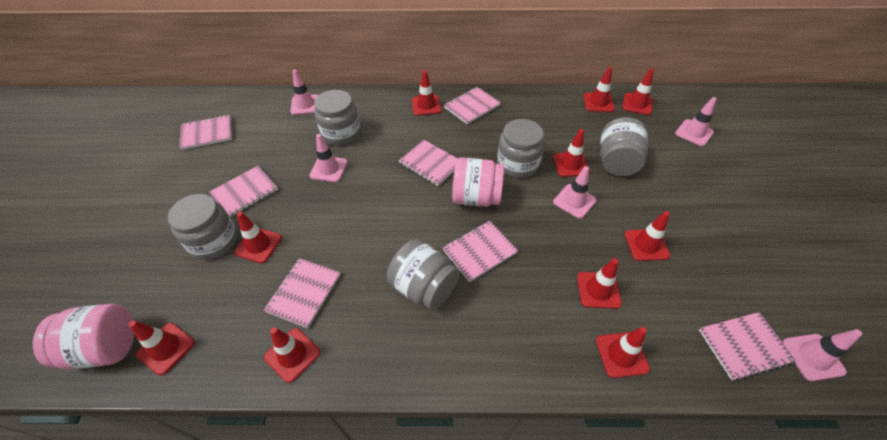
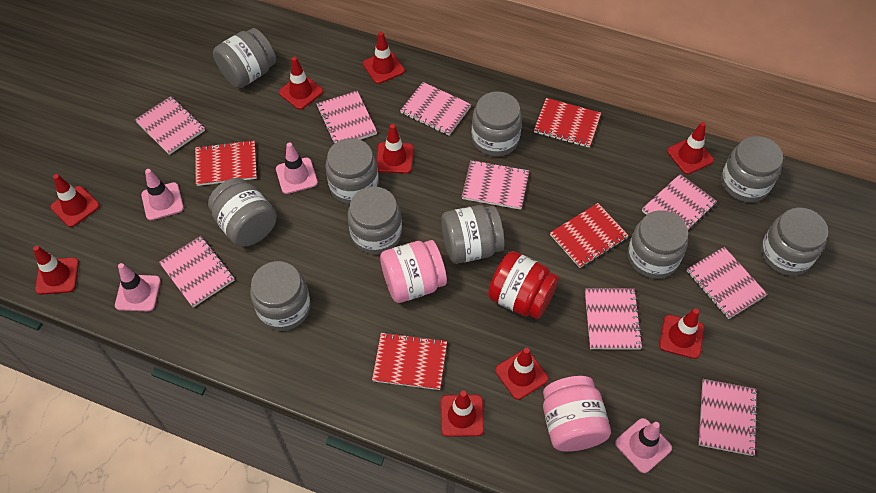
grey jar: [168,194,238,260] [314,90,361,145] [387,239,460,310] [497,119,544,178] [600,117,648,176] = 5 -> [208,178,277,247] [213,28,276,88] [250,261,311,331] [325,138,379,204] [347,187,402,254] [441,205,504,264] [472,91,522,157] [627,210,688,279] [721,136,783,202] [761,207,828,276] = 10
pink notebook: [179,115,232,150] [209,166,278,217] [264,258,340,328] [398,140,458,186] [442,221,518,282] [444,87,501,124] [699,312,796,381] = 7 -> [135,96,205,155] [159,236,235,307] [317,91,377,144] [400,82,471,136] [462,160,529,210] [585,288,643,350] [642,174,717,229] [687,247,767,319] [699,379,758,456] = 9
pink traffic cone: [290,70,319,115] [309,134,348,182] [553,166,596,218] [675,97,717,146] [783,329,862,381] = 5 -> [115,263,161,311] [141,169,184,220] [276,142,318,194] [615,418,672,473] = 4
red jar: none = 0 -> [488,251,559,319] = 1
red notebook: none = 0 -> [195,140,257,186] [372,332,447,390] [534,98,601,148] [550,203,629,268] = 4
red traffic cone: [129,320,195,375] [234,212,282,264] [264,327,321,383] [412,70,441,116] [553,129,590,177] [577,258,622,309] [583,67,615,112] [596,327,650,378] [622,69,654,115] [625,211,670,261] = 10 -> [33,246,79,295] [50,174,100,227] [279,57,323,110] [363,32,405,84] [376,124,414,174] [440,391,484,437] [495,348,548,400] [659,308,704,359] [667,122,714,174] = 9

